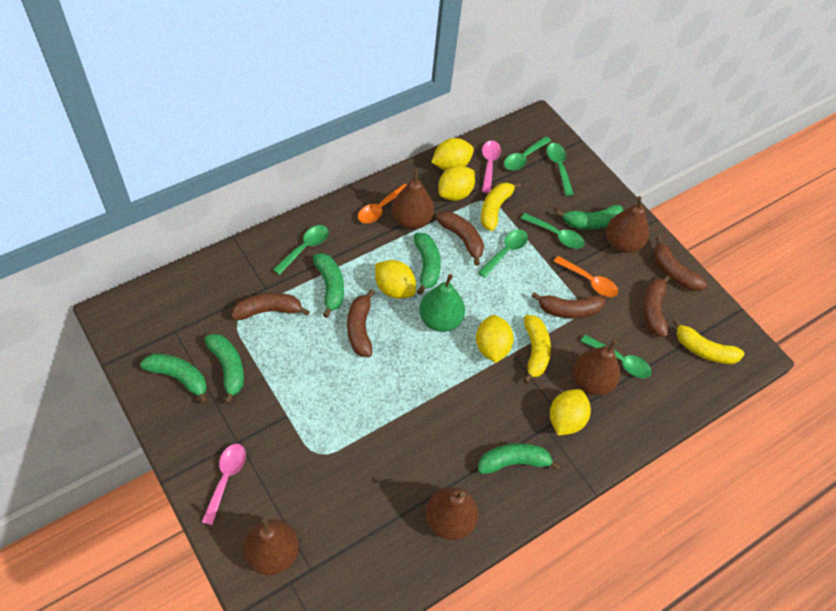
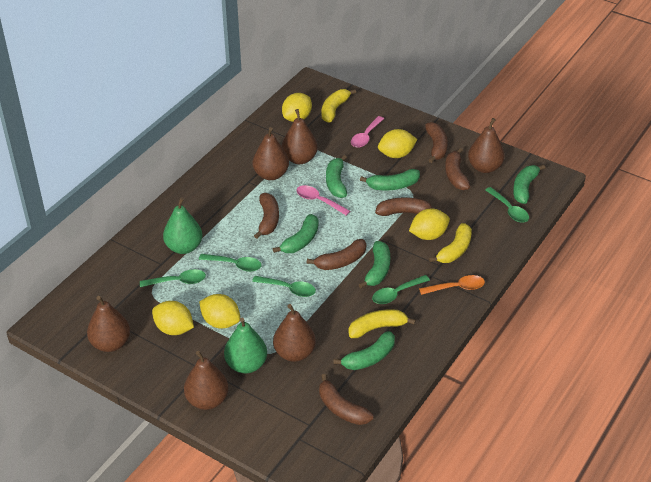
brown pear: [243,519,299,575] [392,170,434,229] [426,487,478,540] [573,340,621,396] [606,196,649,253] = 5 -> [87,296,130,352] [184,351,229,410] [253,127,289,180] [273,304,316,362] [282,109,317,164] [468,118,505,173] = 6
green pear: [419,274,465,332] = 1 -> [163,197,202,254] [224,317,267,373] = 2
green spoon: [273,225,329,275] [478,229,528,278] [504,136,551,171] [521,213,585,249] [546,143,574,196] [581,335,652,378] = 6 -> [140,269,206,287] [199,254,262,272] [252,276,316,297] [372,275,430,304] [485,187,529,223] = 5
orange spoon: [358,184,407,224] [554,256,618,297] = 2 -> [419,275,485,295] = 1

